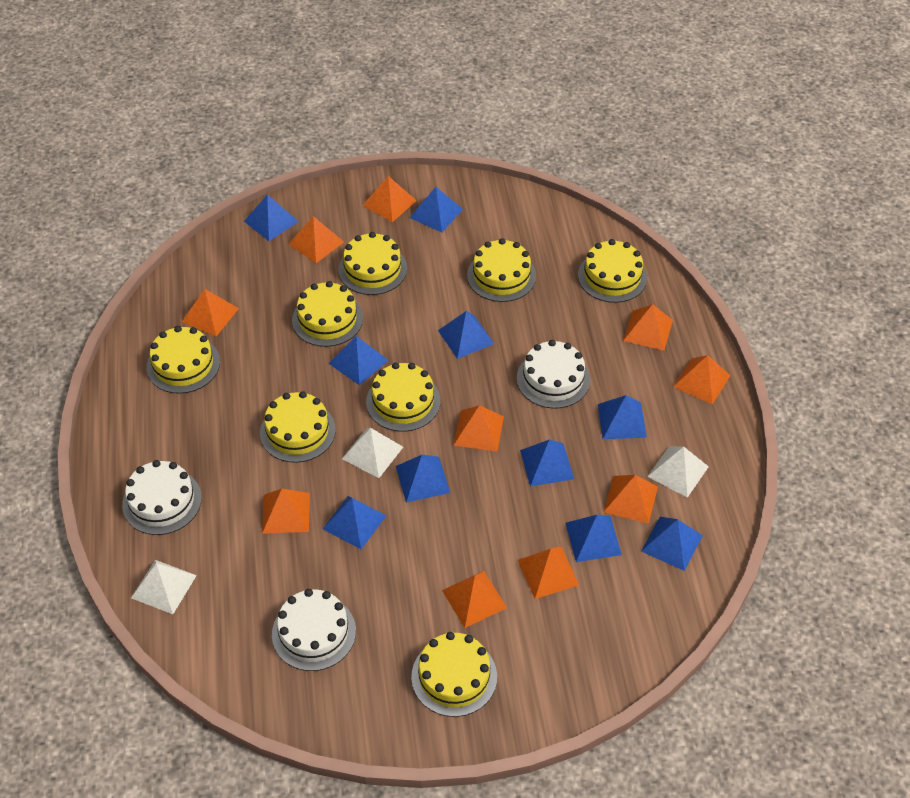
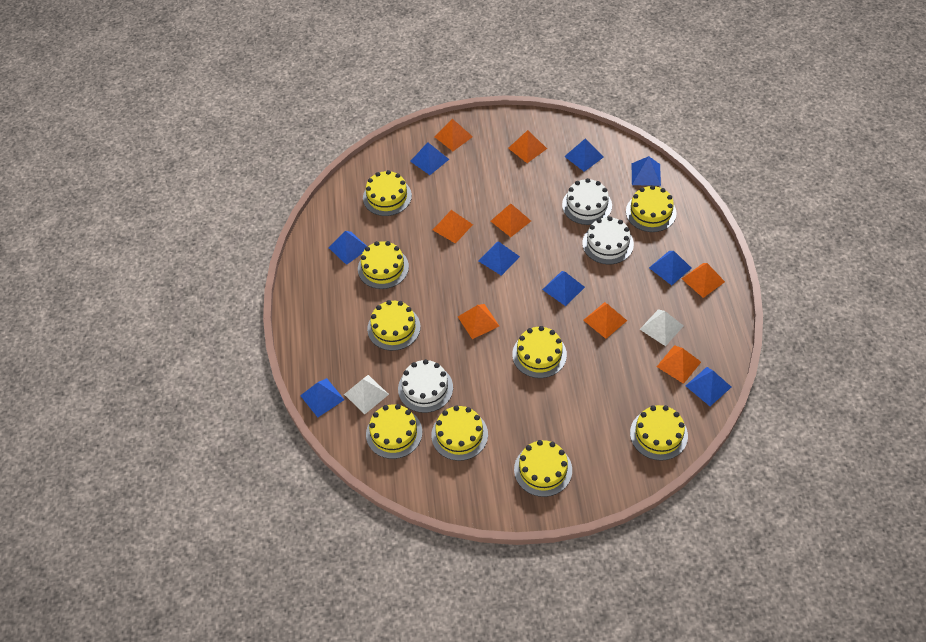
blue pyramid: [244,195,299,241] [323,496,386,549] [329,336,389,386] [396,455,450,503] [410,187,463,232] [438,311,494,359] [520,440,574,487] [566,515,622,562] [598,395,647,439] [641,517,703,571] = 10 -> [300,378,344,417] [328,231,367,265] [410,142,449,175] [479,241,520,276] [542,271,585,306] [564,138,604,172] [631,156,661,186] [649,251,692,285] [686,367,731,406] = 9
orange pyramid: [182,289,239,336] [262,489,310,534] [289,216,344,263] [362,176,417,222] [442,571,507,628] [454,405,504,452] [518,547,579,599] [604,475,658,524] [623,304,673,351] [673,355,730,404] = 10 -> [433,210,473,244] [435,119,473,151] [458,304,499,339] [491,203,531,237] [508,130,547,163] [583,302,627,339] [657,345,701,384] [682,263,725,298] = 8
white pyramid: [131,560,197,614] [342,428,403,478] [647,446,709,498] = 3 -> [344,375,389,414] [640,309,683,346] = 2
yellow cake: [147,326,220,394] [260,391,336,463] [292,281,363,347] [338,232,407,295] [366,362,440,432] [411,632,497,717] [467,238,536,302] [578,239,647,303] = 8 -> [358,241,409,289] [363,170,412,216] [366,404,422,459] [367,300,421,351] [431,405,488,461] [512,326,567,378] [514,440,572,497] [626,185,677,232] [630,405,688,461] = 9

